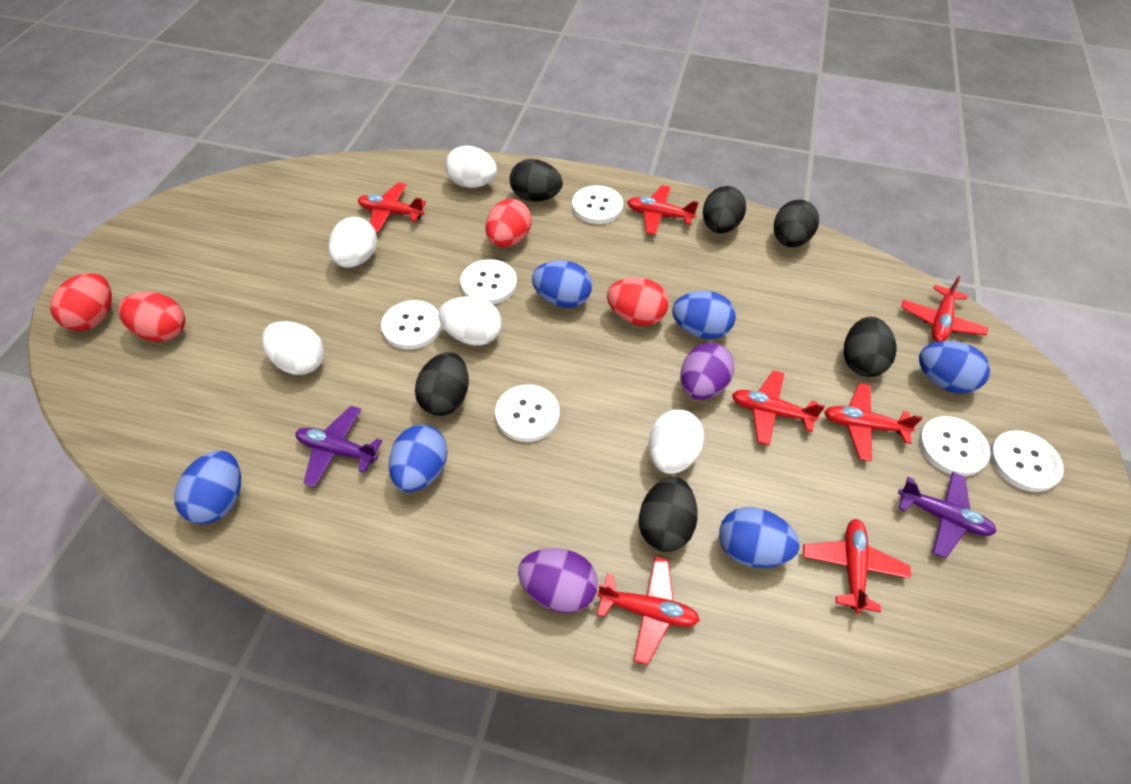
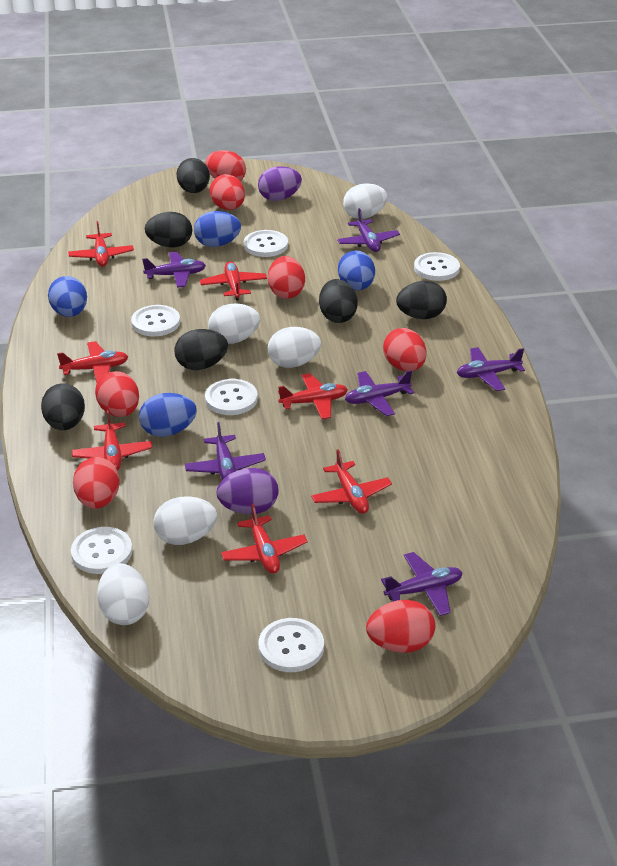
blue egg: [174,451,241,524] [389,425,448,492] [532,260,592,308] [672,291,736,339] [719,507,800,568] [919,341,990,394] = 6 -> [48,276,87,317] [139,393,197,437] [194,211,241,247] [338,251,375,290] = 4
purple plane: [296,406,382,488] [898,472,996,559] = 2 -> [142,252,206,288] [185,422,266,480] [337,208,400,252] [345,370,414,416] [381,552,463,616] [457,347,525,391] = 6
red egg: [50,273,112,331] [118,292,185,342] [485,199,532,247] [607,277,669,326] = 4 -> [73,457,120,509] [95,371,139,417] [206,150,246,181] [210,174,245,210] [268,256,305,299] [366,600,435,653] [383,328,426,371] = 7

